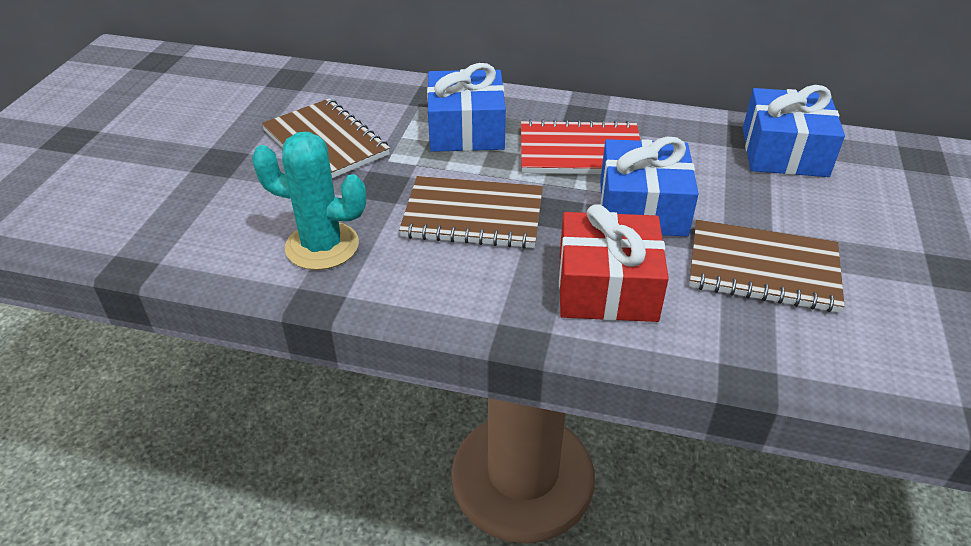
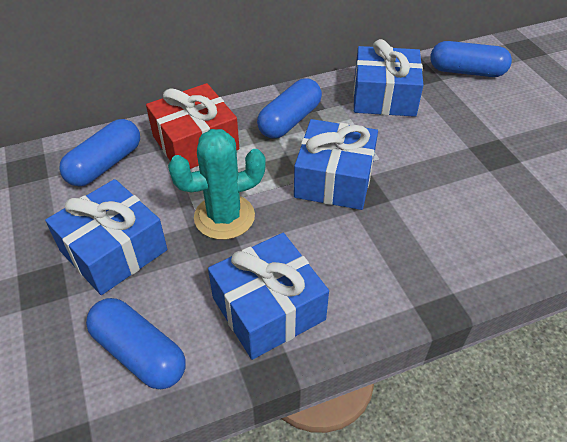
blue capsule: none = 0 -> [59,119,140,186] [86,298,185,389] [257,78,322,139] [430,41,512,77] = 4
blue gift: [427,63,506,152] [600,137,699,236] [743,85,845,177] = 3 -> [45,179,167,295] [208,233,329,360] [294,119,378,210] [353,39,424,117] = 4
brown notebook: [261,98,390,178] [399,176,543,249] [689,220,845,313] = 3 -> none = 0
red notebook: [521,119,641,174] = 1 -> none = 0

